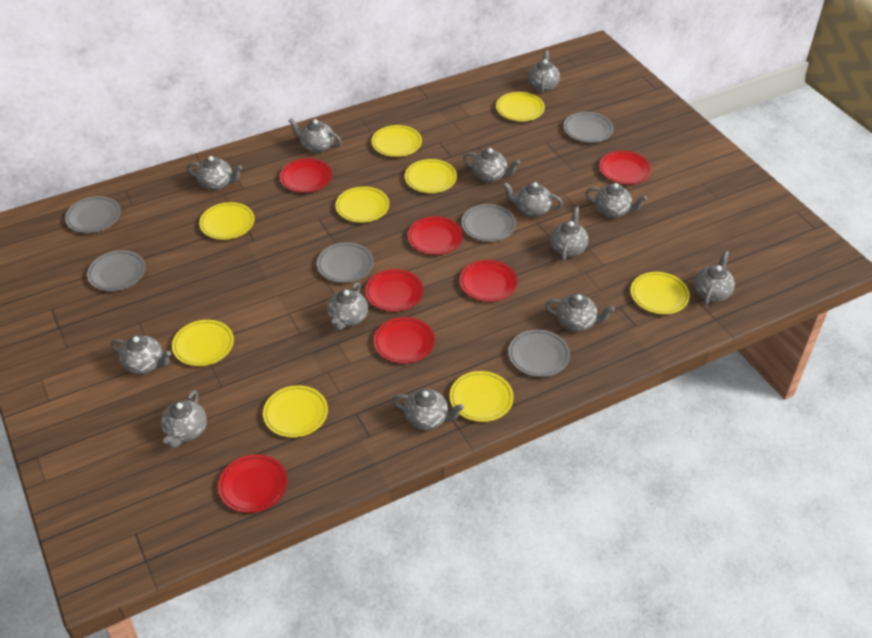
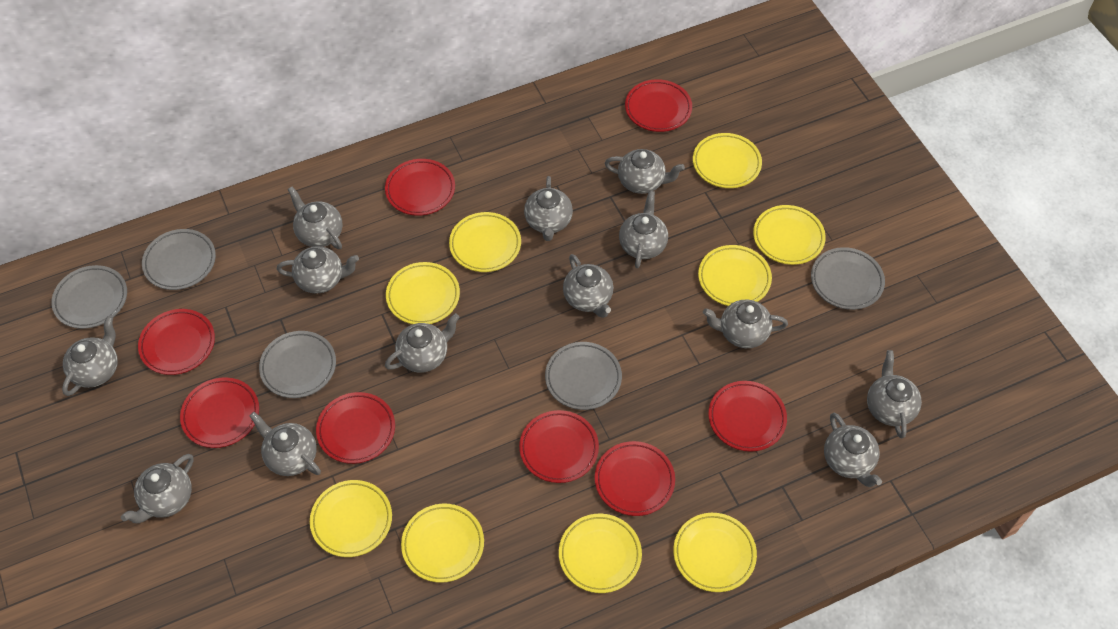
grey plate: [65,196,121,233] [87,250,146,291] [317,242,374,283] [461,204,516,242] [508,330,570,377] [564,112,614,143] = 6 -> [51,265,127,329] [142,229,216,290] [259,331,336,398] [545,342,622,410] [811,247,885,310] = 5
red plate: [218,455,287,513] [280,158,332,193] [365,269,423,312] [374,317,435,363] [407,216,463,255] [459,260,517,302] [599,151,651,184] = 7 -> [138,309,215,375] [180,377,259,448] [316,392,395,464] [385,159,455,216] [519,410,599,483] [595,441,675,516] [625,79,692,132] [708,381,787,452] = 8

